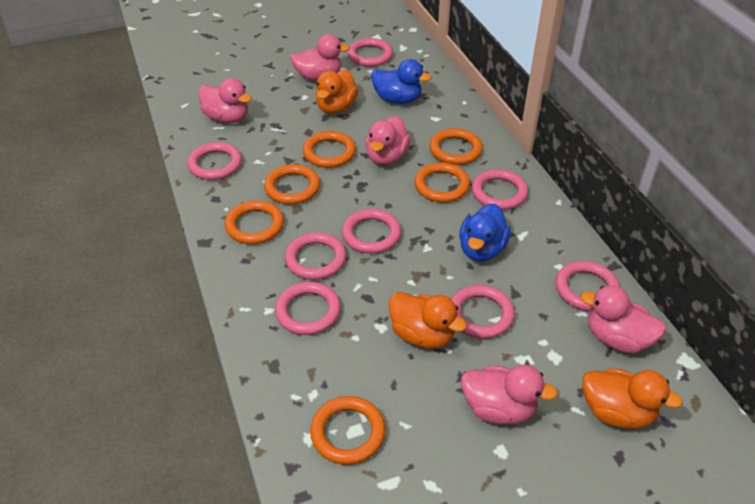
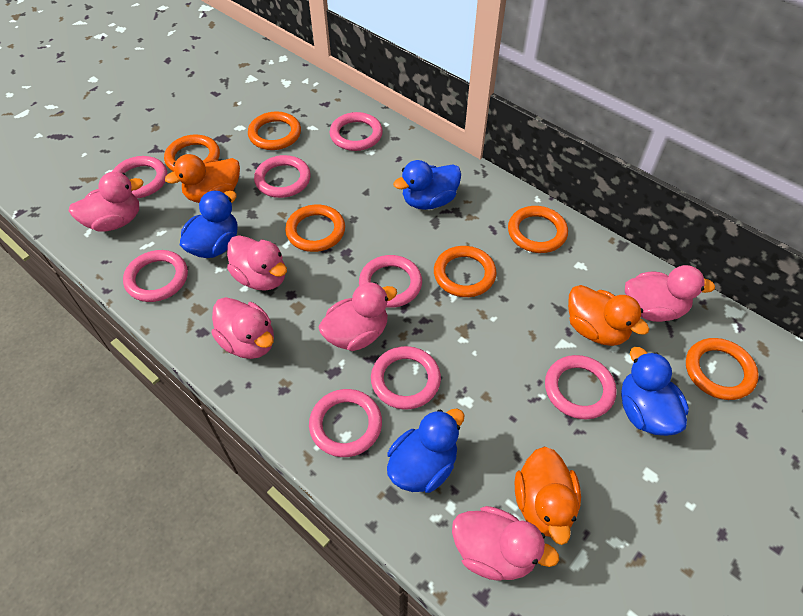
blue duck: [371,59,431,104] [459,204,511,261] = 2 -> [180,190,238,258] [387,409,464,493] [393,160,461,210] [621,347,689,436] = 4
pink duck: [198,78,252,123] [290,34,350,81] [365,116,411,165] [461,364,558,424] [580,285,666,353] = 5 -> [69,172,144,232] [211,297,274,359] [227,235,287,291] [319,282,397,351] [452,506,559,581] [625,265,715,322] = 6

